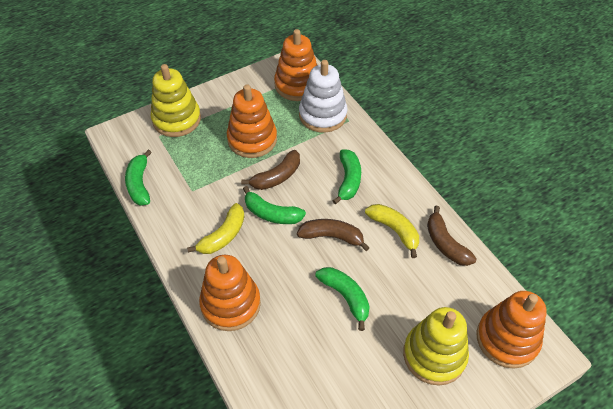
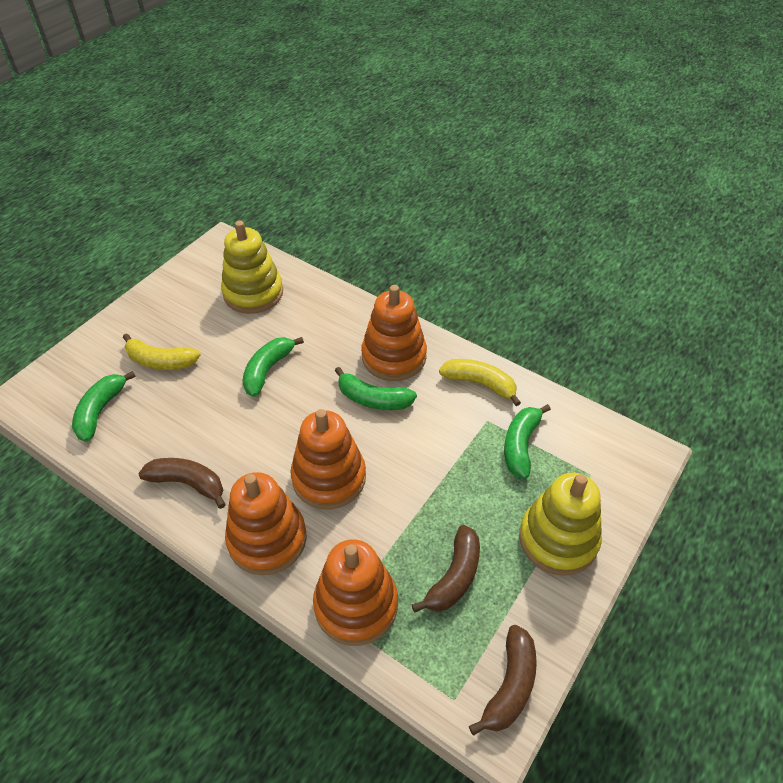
white stacking toy: [299,60,348,133] = 1 -> none = 0

